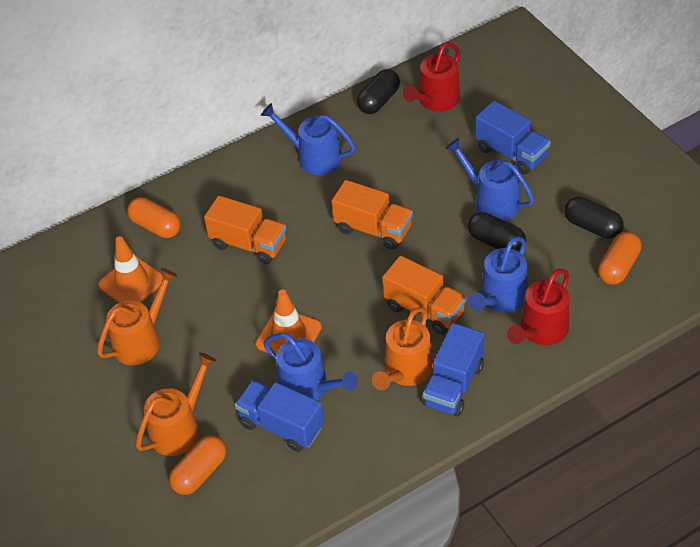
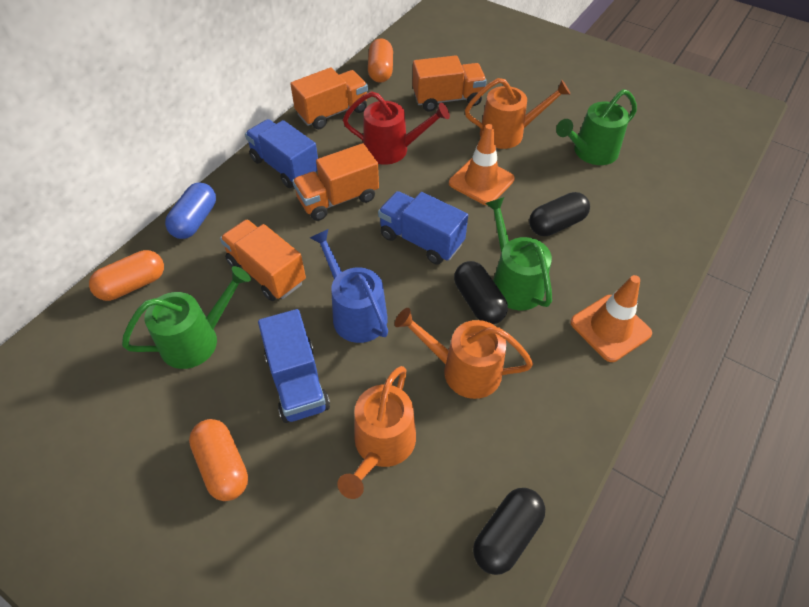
blue capsule: none = 0 -> [165,182,216,239] = 1
blue watering can: [261,103,356,175] [263,333,358,400] [445,138,534,221] [468,236,528,312] = 4 -> [310,229,388,343] = 1
green watering can: none = 0 -> [122,266,251,369] [485,197,552,311] [556,89,637,165] = 3
orange truck: [204,196,286,264] [332,180,413,250] [382,256,466,334] = 3 -> [220,219,306,301] [290,67,368,129] [292,143,379,221] [413,55,487,111] = 4
red watering can: [403,42,460,112] [507,269,570,345] = 2 -> [343,91,450,165] = 1

